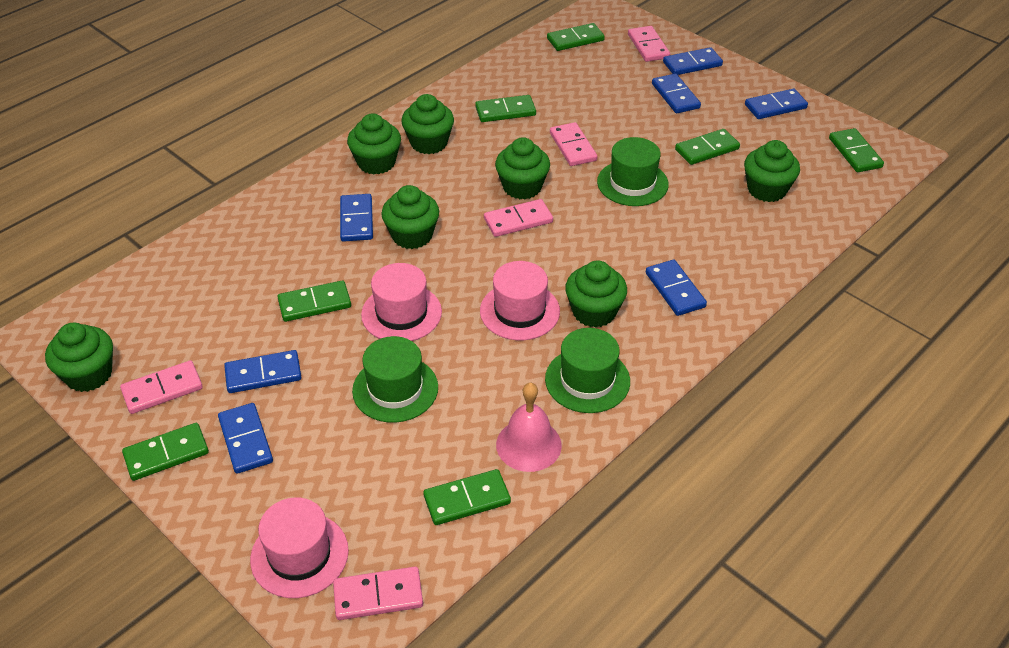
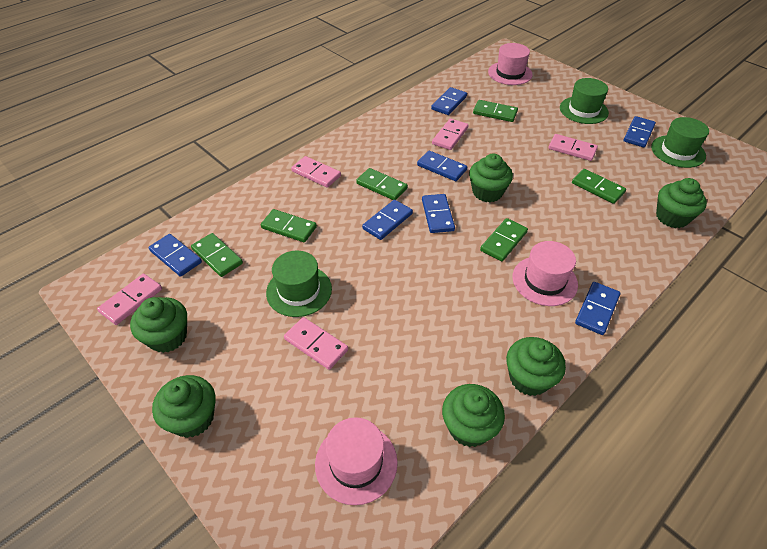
green cupcake: [45,323,113,392] [347,114,401,174] [382,185,439,249] [401,94,454,154] [495,137,550,199] [565,260,627,328] [744,140,800,202] = 7 -> [130,297,187,353] [152,375,215,438] [442,384,505,447] [469,153,513,202] [506,337,566,396] [656,178,707,228] = 6
green domino: [122,423,209,481] [277,280,351,322] [423,469,511,525] [475,95,536,122] [547,23,605,51] [675,129,740,165] [829,128,884,172] = 7 -> [191,233,243,277] [261,209,317,242] [356,168,408,200] [473,100,518,122] [480,218,528,261] [572,169,626,204] = 6
pink bell: [496,383,562,472] = 1 -> none = 0

